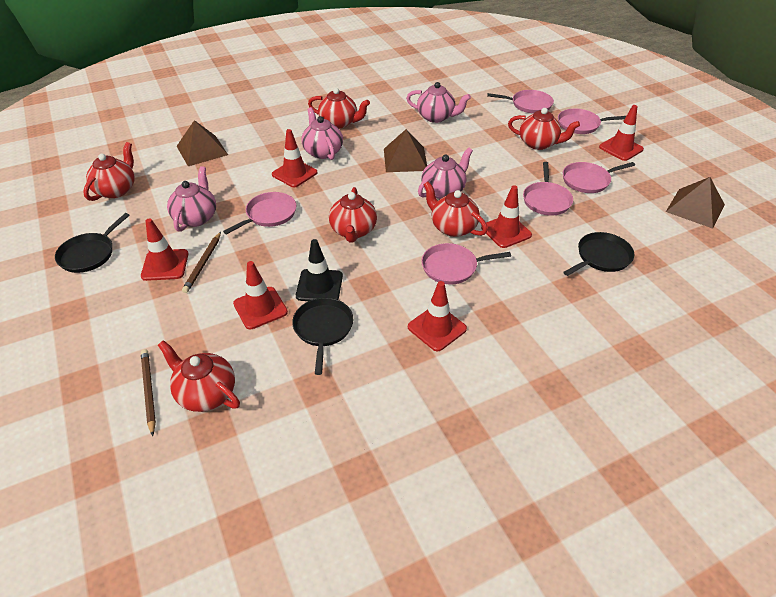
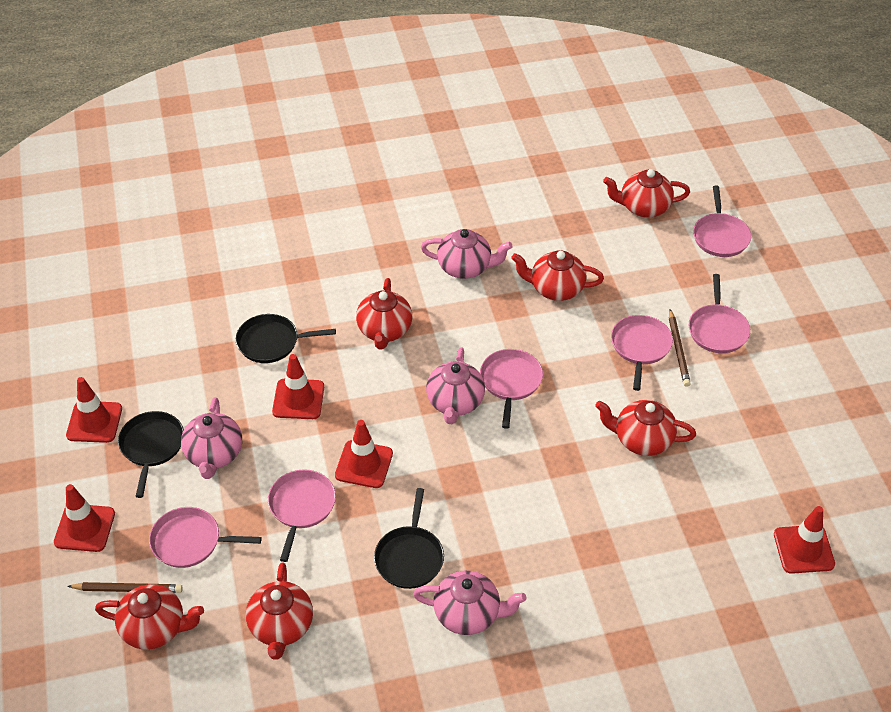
black traffic cone: [296,239,343,301] = 1 -> none = 0
brown pyramid: [177,120,228,166] [384,129,427,172] [666,177,725,229] = 3 -> none = 0
red traffic cone: [141,218,188,281] [233,261,288,329] [272,129,318,187] [408,281,467,351] [481,185,532,248] [599,105,644,161] = 6 -> [54,484,115,552] [66,377,122,443] [272,354,324,419] [335,420,393,488] [774,506,835,574] = 5

